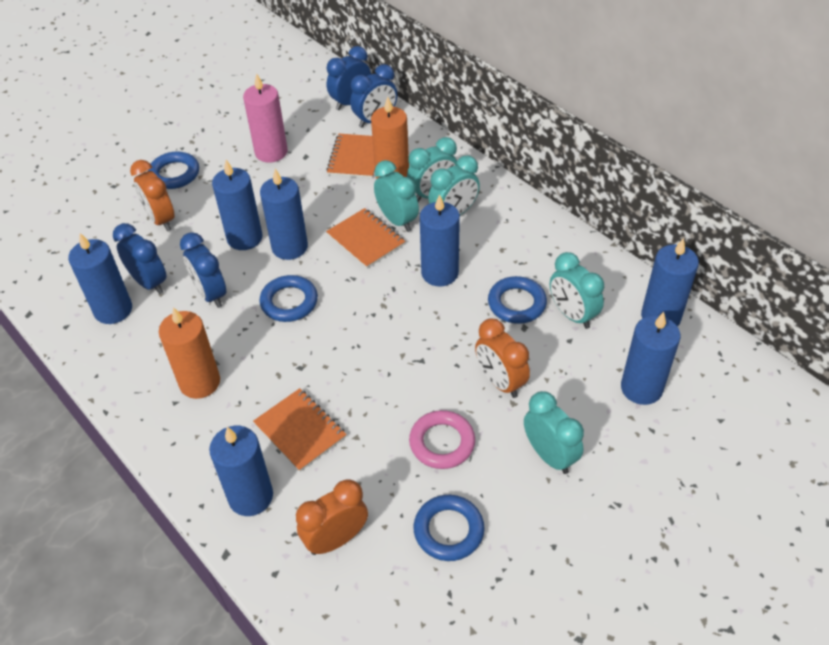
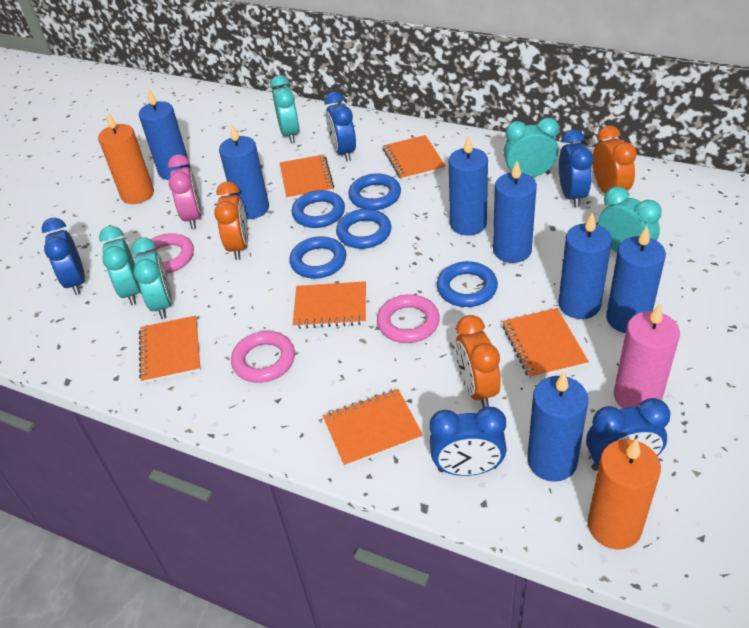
blue clock: [113,223,167,294] [180,232,226,308] [327,46,371,110] [350,64,397,128] = 4 -> [42,218,85,295] [324,92,356,162] [430,407,507,476] [559,129,593,208] [586,398,671,471] = 5
blue ring: [148,151,199,189] [259,275,318,322] [414,495,485,561] [488,276,547,324] = 4 -> [289,236,346,279] [292,190,345,228] [336,209,391,249] [348,173,401,210] [437,261,498,307] = 5
orange notebook: [253,388,347,472] [326,134,375,178] [326,208,405,269] = 3 -> [139,316,201,383] [280,154,334,200] [293,281,366,329] [323,389,423,467] [383,135,446,181] [502,308,589,379] = 6
pink clock: none = 0 -> [168,155,202,229] = 1
pink ring: [409,410,475,469] = 1 -> [139,233,194,274] [231,331,295,383] [377,294,440,343] = 3

